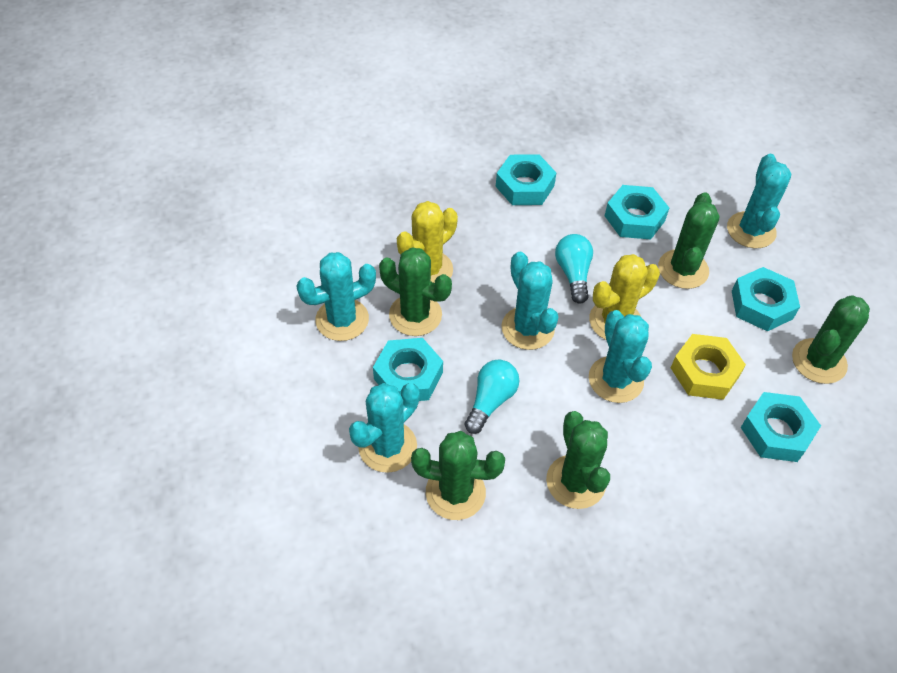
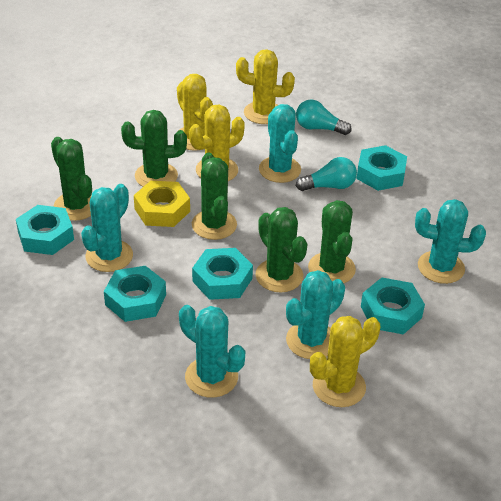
yellow cactus: [397,201,458,283] [589,254,660,340] = 2 -> [177,74,213,151] [189,104,245,181] [236,49,295,124] [310,316,380,407] = 4

